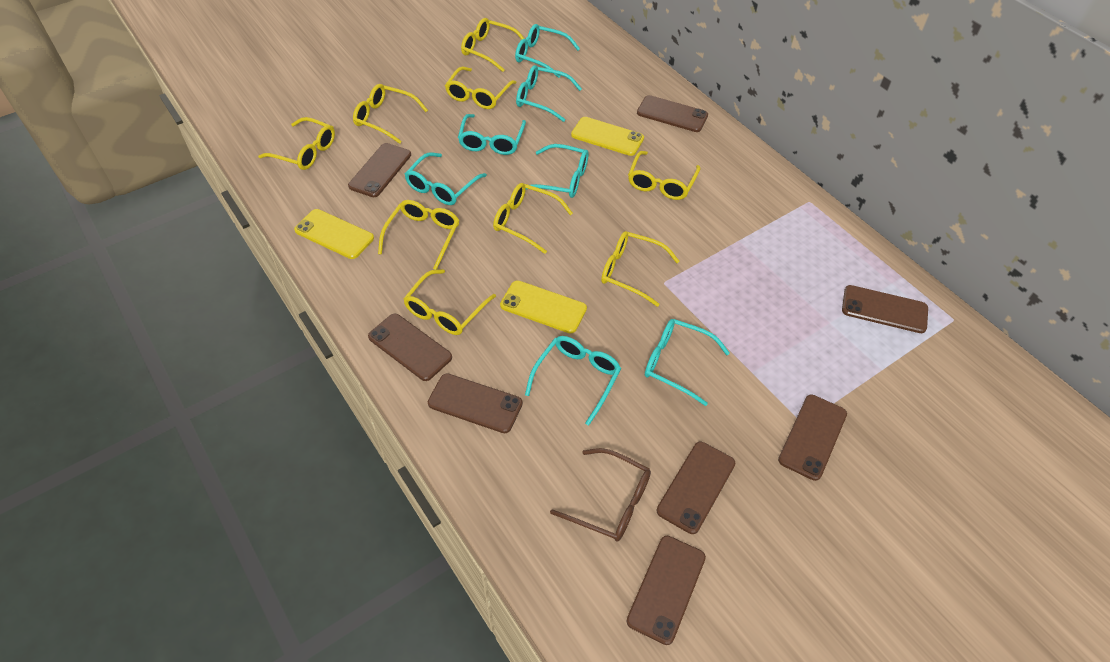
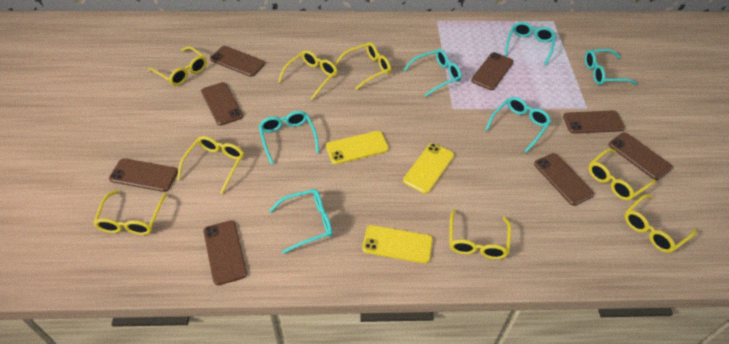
brown glasses: [550,448,651,542] = 1 -> none = 0
turquoise glasses: [405,152,487,205] [458,114,526,155] [515,24,580,78] [516,65,582,122] [525,336,621,426] [526,144,589,198] [645,319,730,406] = 7 -> [259,111,319,165] [269,189,332,254] [404,49,462,96] [485,97,551,153] [505,22,556,66] [585,49,638,85] = 6
yellow glasses: [258,117,335,170] [353,84,428,144] [378,200,460,270] [404,269,496,335] [445,67,516,109] [461,18,524,72] [493,183,573,254] [601,231,680,307] [628,151,700,200] = 9 -> [93,190,167,235] [148,46,207,86] [177,136,244,194] [278,50,337,100] [334,42,391,90] [449,209,511,259] [589,149,655,201] [625,194,697,253] = 8

